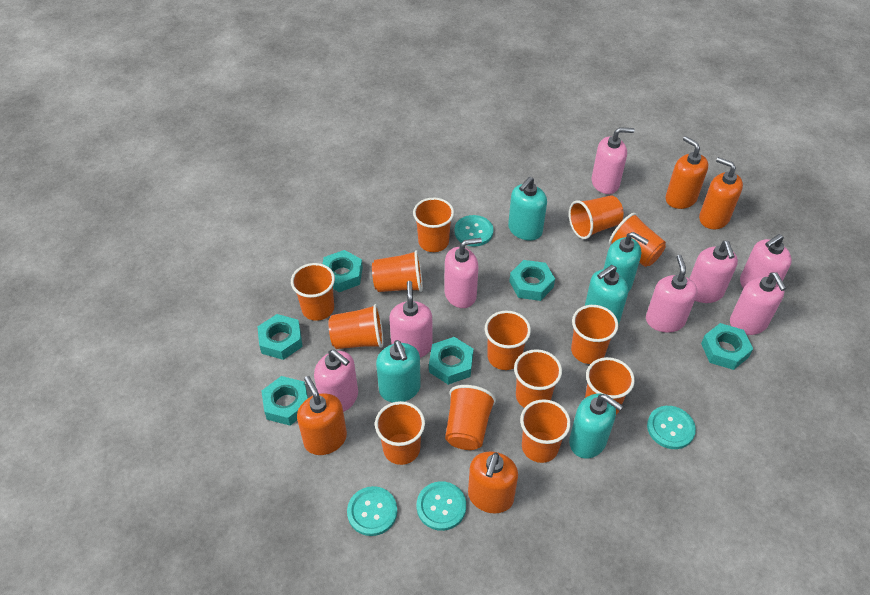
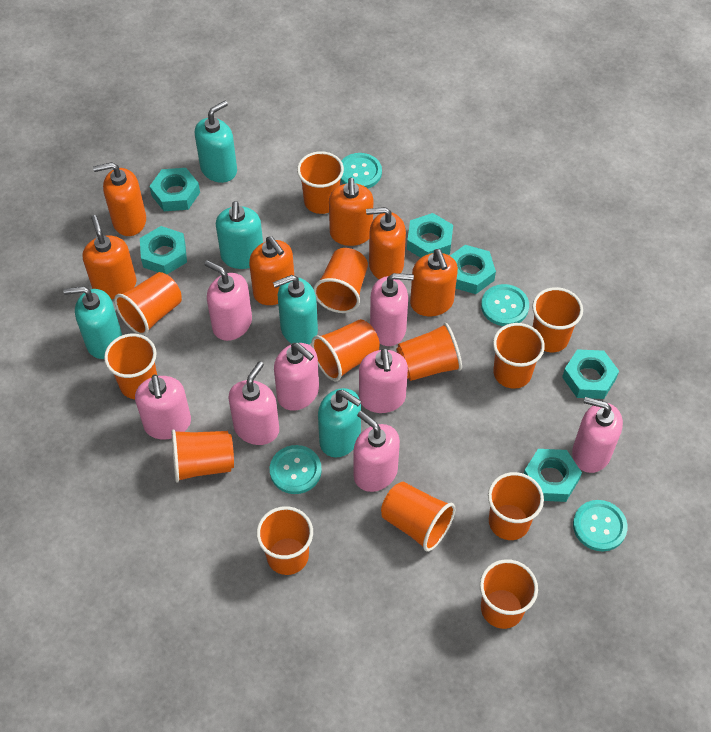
orange soap dispenser: [297,376,347,455] [468,452,518,514] [665,136,709,209] [699,157,743,229] = 4 -> [82,215,137,299] [93,162,146,236] [249,236,294,305] [329,178,373,246] [366,207,406,279] [410,249,458,316] = 6

